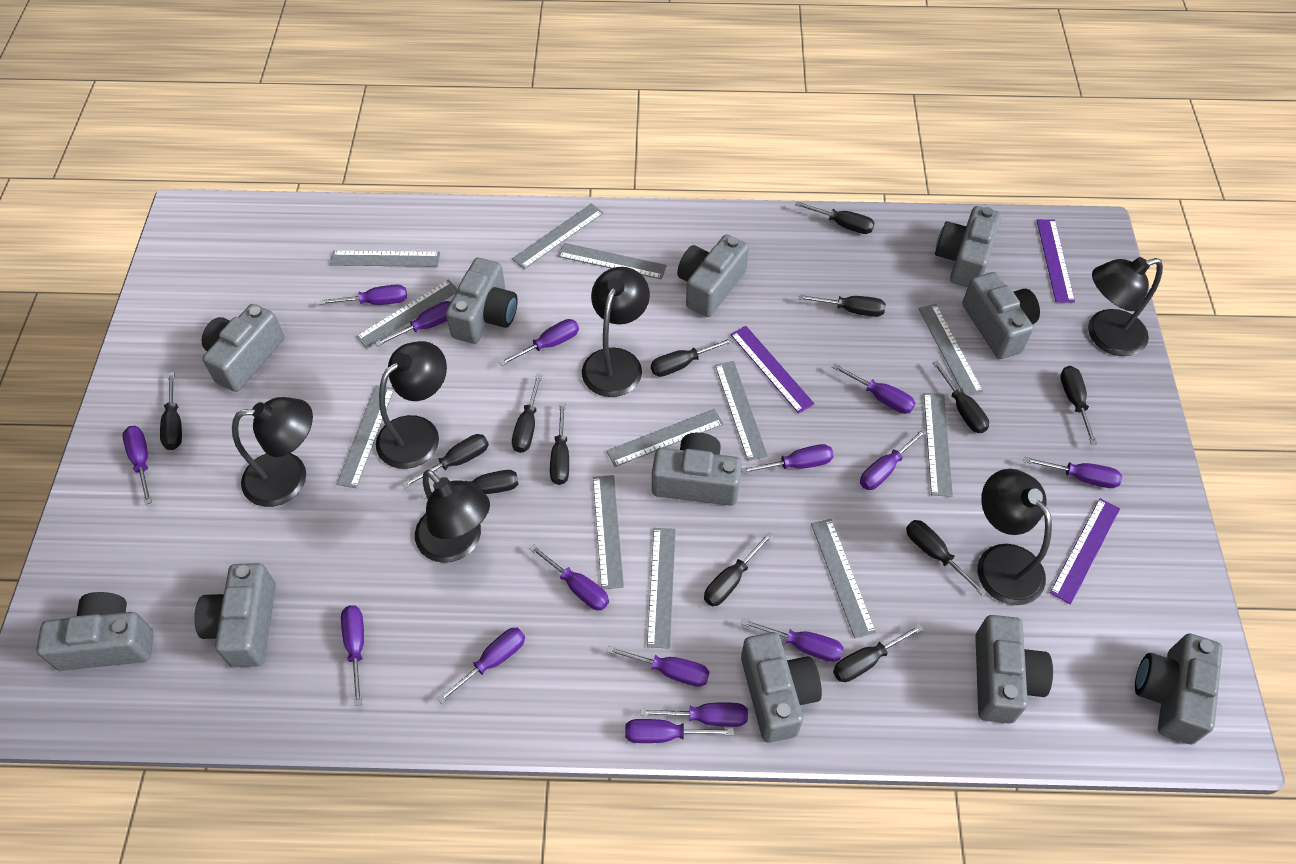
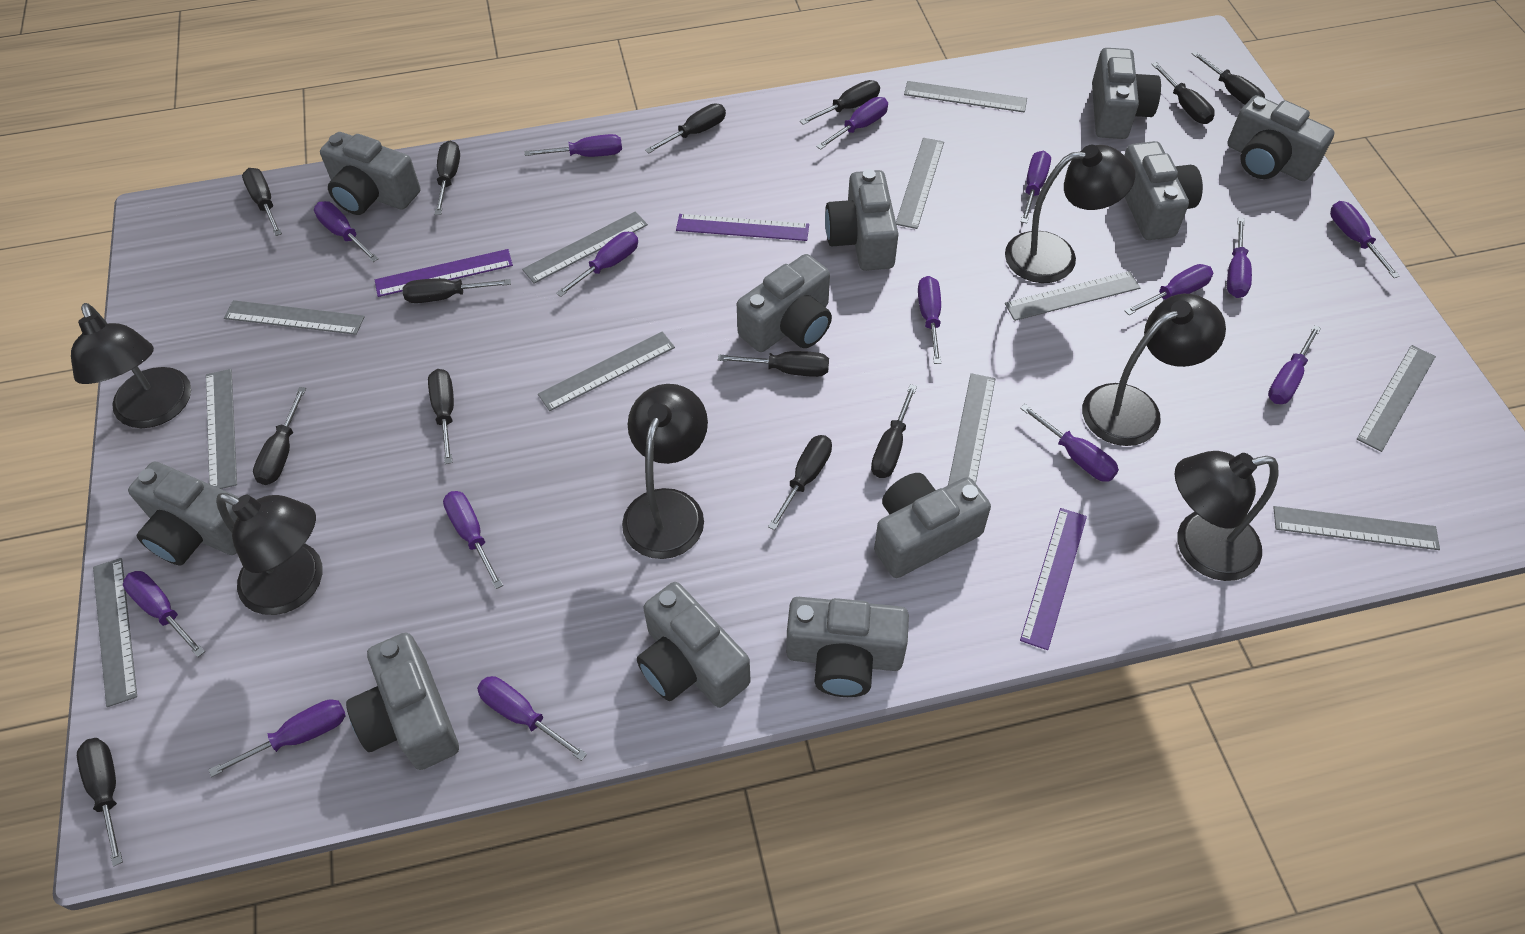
grey ruler: [330,251,440,267] [336,385,394,488] [356,279,458,349] [512,203,604,269] [558,243,667,280] [593,475,624,589] [606,409,723,467] [647,528,676,649] [715,361,768,461] [811,519,876,638] [918,304,983,396] [924,393,953,497] = 12 -> [93,558,137,707] [206,369,237,489] [224,300,365,335] [522,211,648,284] [538,331,675,411] [896,138,944,229] [904,81,1027,113] [948,373,995,485] [1005,271,1141,321] [1273,506,1440,550] [1357,345,1436,452] = 11

